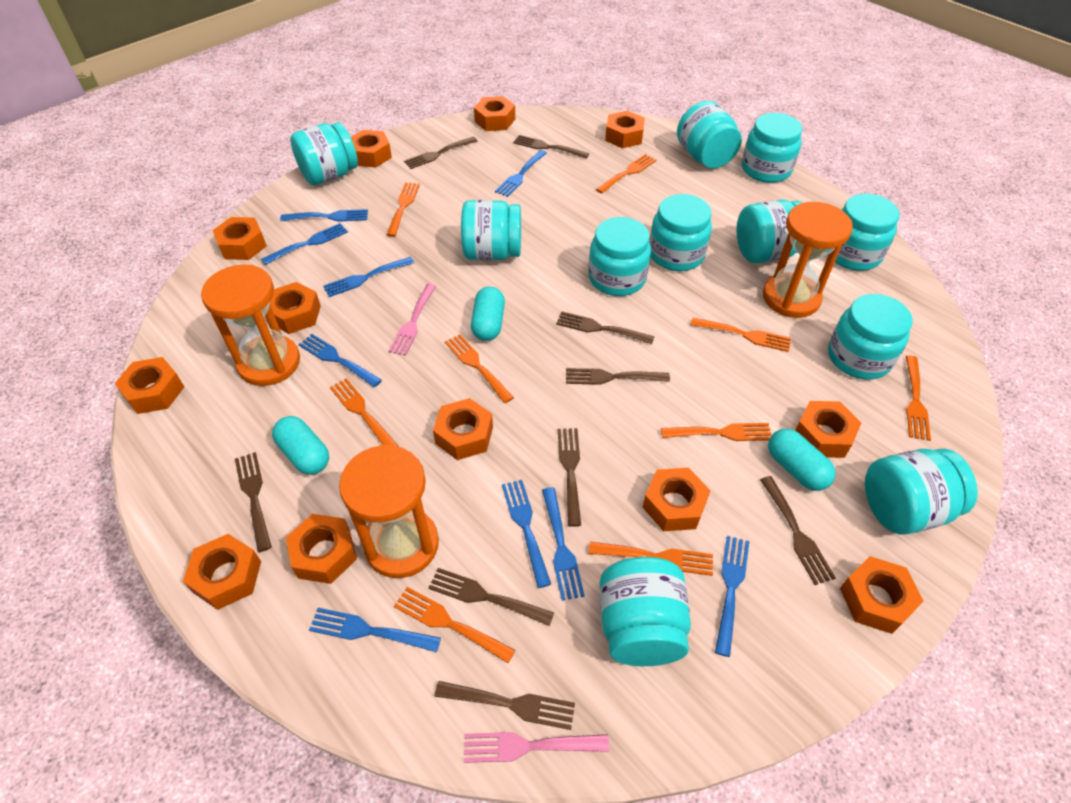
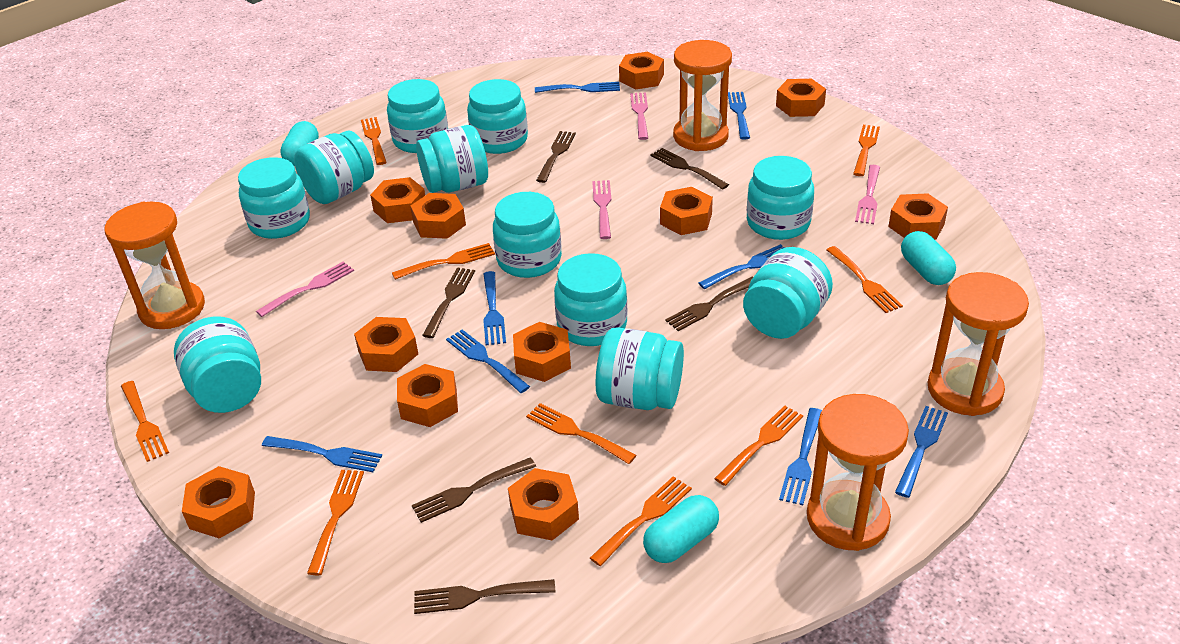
blue fork: [261,223,348,265] [280,209,368,222] [298,334,382,387] [309,608,441,652] [323,257,414,297] [495,150,547,197] [502,480,551,588] [542,487,585,600] [715,536,750,657] = 9 -> [262,436,382,472] [446,330,530,393] [483,271,506,345] [535,82,620,93] [698,244,785,289] [728,92,750,140] [779,408,822,505] [895,406,948,498] = 8
brown fork: [235,452,272,552] [404,137,477,169] [429,568,554,626] [435,681,575,730] [513,135,589,159] [556,312,654,344] [558,428,581,527] [566,368,670,385] [760,476,836,585] = 9 -> [412,457,536,523] [414,579,555,614] [422,267,475,338] [536,131,576,183] [650,148,729,190] [665,277,753,331] = 6
orange hourglass: [201,265,300,386] [339,445,439,578] [763,202,853,318] = 3 -> [105,202,205,329] [673,40,732,151] [807,394,909,551] [928,272,1029,416] = 4
orange nut: [115,357,184,414] [183,534,261,610] [213,217,266,260] [270,282,321,334] [286,514,357,584] [351,130,392,168] [433,398,493,460] [474,96,515,131] [605,111,645,148] [642,468,711,531] [795,401,861,458] [840,556,923,634] = 12 -> [182,466,255,539] [354,317,418,372] [370,177,425,223] [397,364,458,427] [410,193,466,239] [508,468,579,540] [513,322,571,382] [619,52,664,90] [660,187,713,235] [776,79,826,117] [888,193,948,240] = 11
pink fork: [389,284,436,356] [464,732,609,763] = 2 -> [256,262,354,317] [592,180,611,239] [630,92,648,140] [855,165,880,224] = 4

